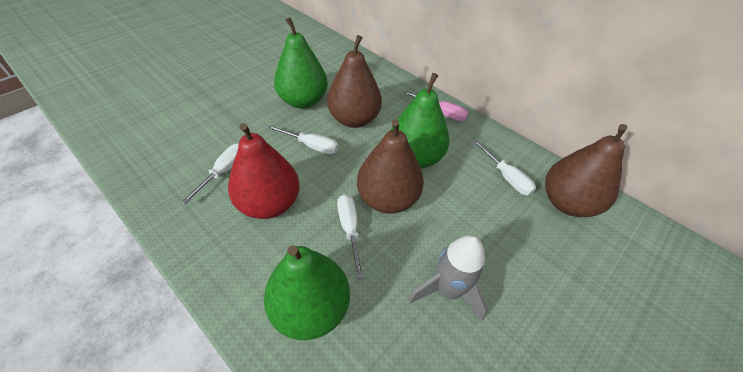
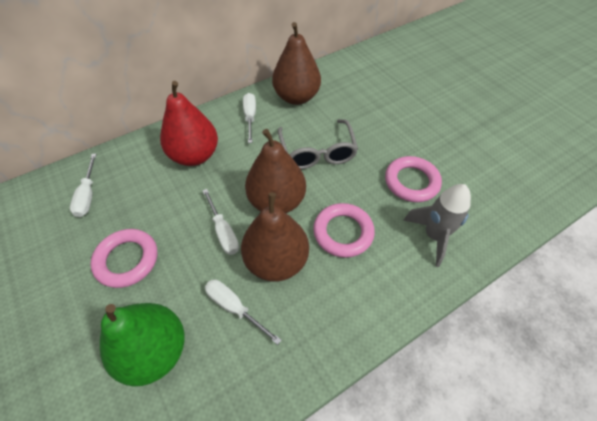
green pear: [264,245,350,340] [274,17,328,109] [391,73,450,168] = 3 -> [100,303,185,387] = 1
grey glasses: none = 0 -> [278,119,358,169] = 1
pink ring: none = 0 -> [90,229,157,288] [313,203,375,258] [385,156,442,202] = 3
pink screwdriver: [404,91,469,121] = 1 -> none = 0

